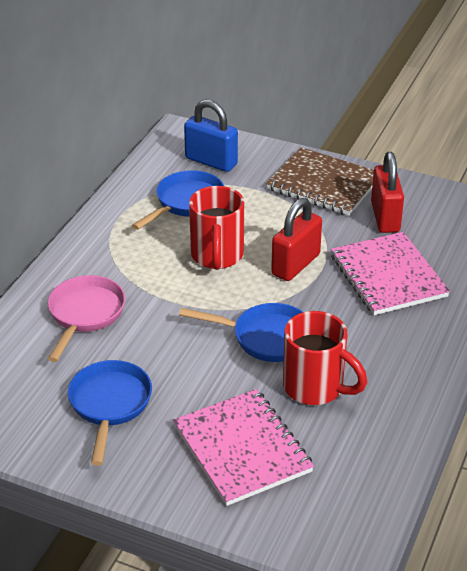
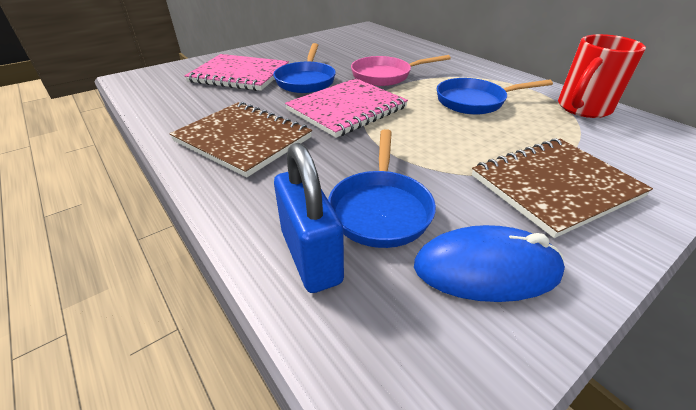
blue mouse: none = 0 -> [414,225,565,302] = 1
brown notebook: [266,147,374,216] = 1 -> [169,102,312,177] [472,138,653,238] = 2
red mug: [189,186,244,270] [283,311,367,405] = 2 -> [558,34,646,118] = 1
red padlock: [271,198,322,281] [371,152,404,233] = 2 -> none = 0

